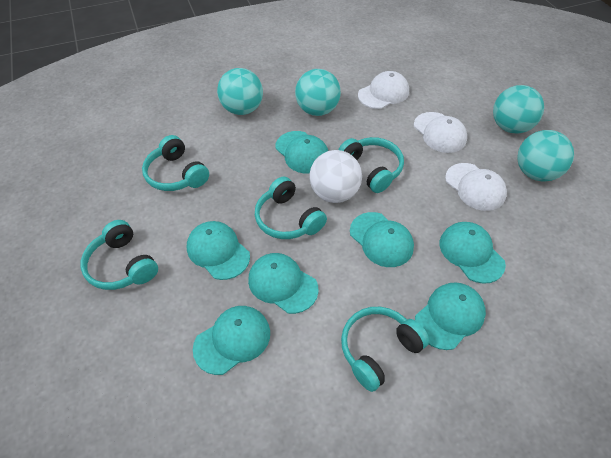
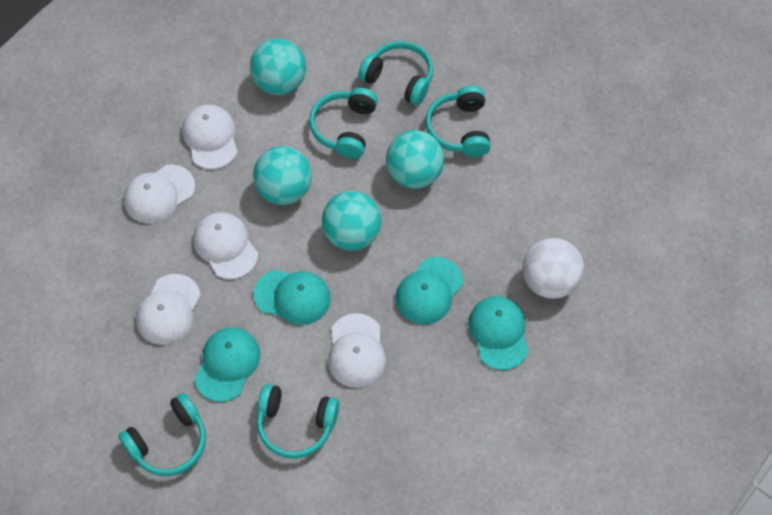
turquoise cap: [187,221,250,280] [193,306,270,375] [248,253,319,314] [276,131,328,173] [350,212,414,267] [415,282,486,350] [440,222,506,284] = 7 -> [194,327,260,402] [254,270,331,325] [395,257,463,324] [468,296,529,370] = 4
white cap: [358,71,409,109] [414,112,467,153] [445,163,507,211] = 3 -> [124,165,195,223] [136,274,201,345] [182,105,238,169] [193,212,258,279] [328,313,386,388] = 5

